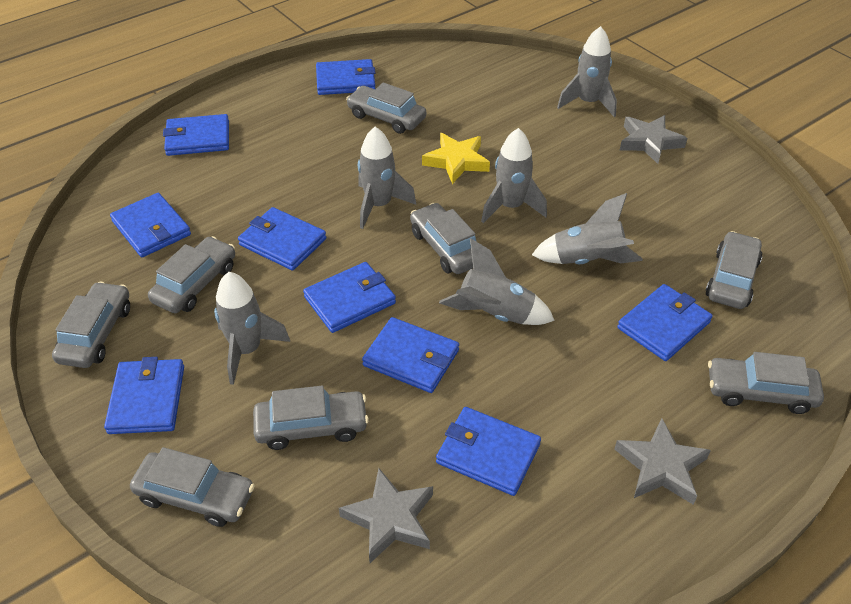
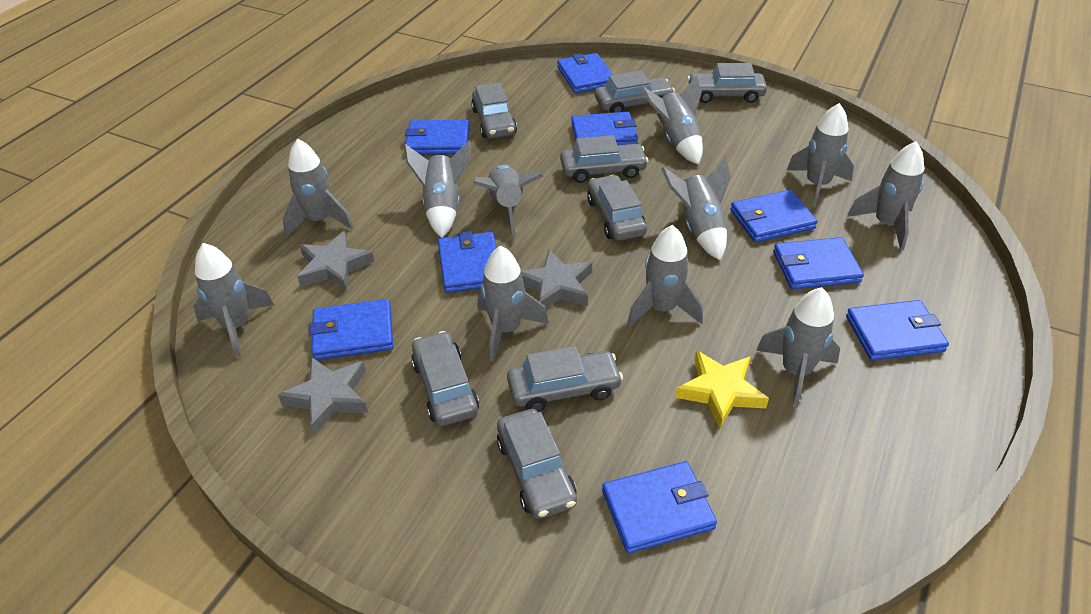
grey rocket: [214,272,290,385] [358,127,416,229] [439,238,555,325] [481,128,547,223] [532,193,643,264] [557,26,617,117] = 6 -> [193,243,274,358] [283,139,354,238] [404,140,471,238] [473,165,543,235] [478,245,549,362] [627,225,703,327] [641,75,703,164] [662,157,731,261] [756,287,840,408] [787,103,854,207] [847,141,924,250] = 11

